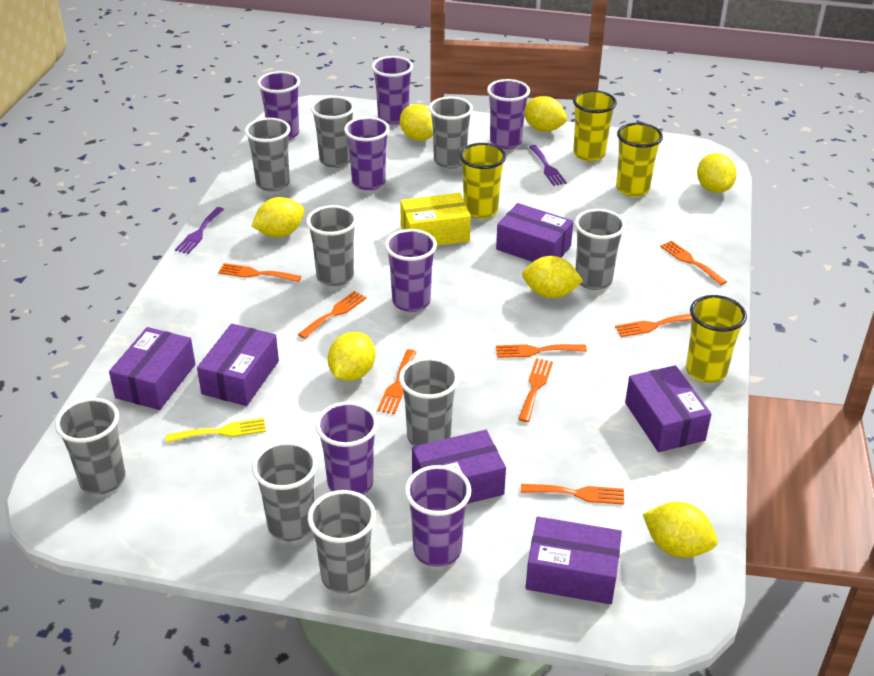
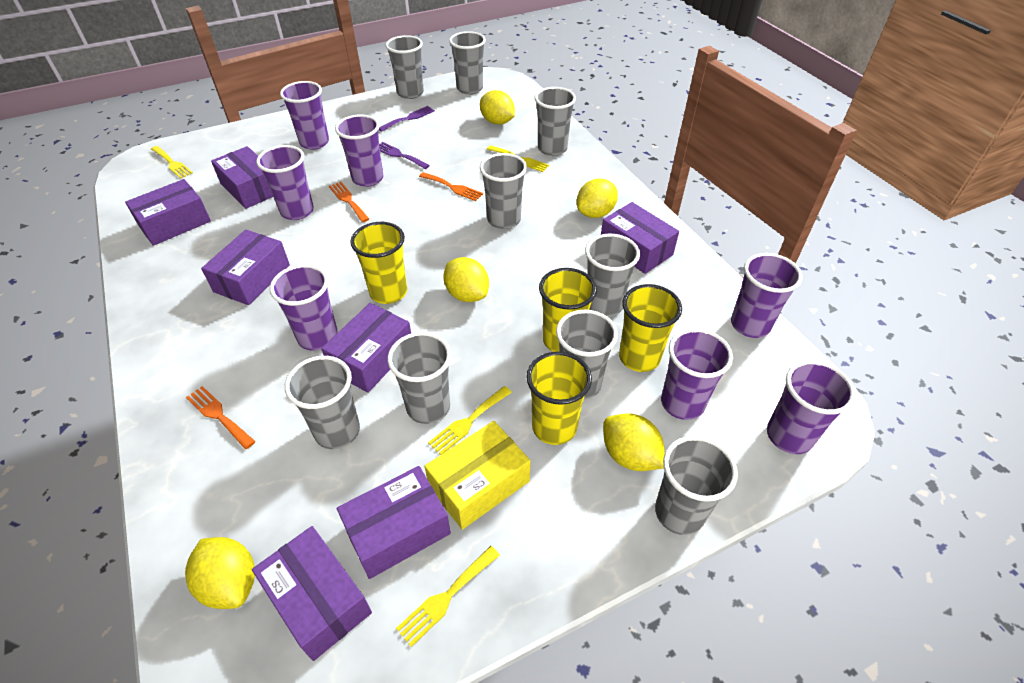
orange fork: [218,263,301,282] [298,291,366,339] [377,349,417,414] [496,344,587,358] [518,358,553,422] [521,484,624,505] [615,314,692,337] [660,240,727,285] = 8 -> [186,386,256,449] [329,182,369,222] [419,172,483,201] = 3
purple box: [109,327,195,410] [197,324,279,406] [412,430,506,504] [496,203,573,262] [526,517,622,604] [625,365,711,452] = 6 -> [125,179,211,246] [201,230,290,305] [211,146,273,209] [252,526,372,661] [321,303,411,393] [337,466,451,579] [601,202,679,274] = 7
yellow fork: [166,418,266,443] = 1 -> [151,146,193,178] [396,546,500,647] [428,386,512,455] [487,145,549,172] = 4
yellow lemon: [252,197,304,238] [328,332,376,381] [400,104,433,141] [522,256,583,298] [524,96,567,132] [643,502,718,558] [697,153,737,193] = 7 -> [185,537,255,609] [443,257,489,302] [480,90,515,124] [577,179,618,218] [603,413,665,471] = 5

